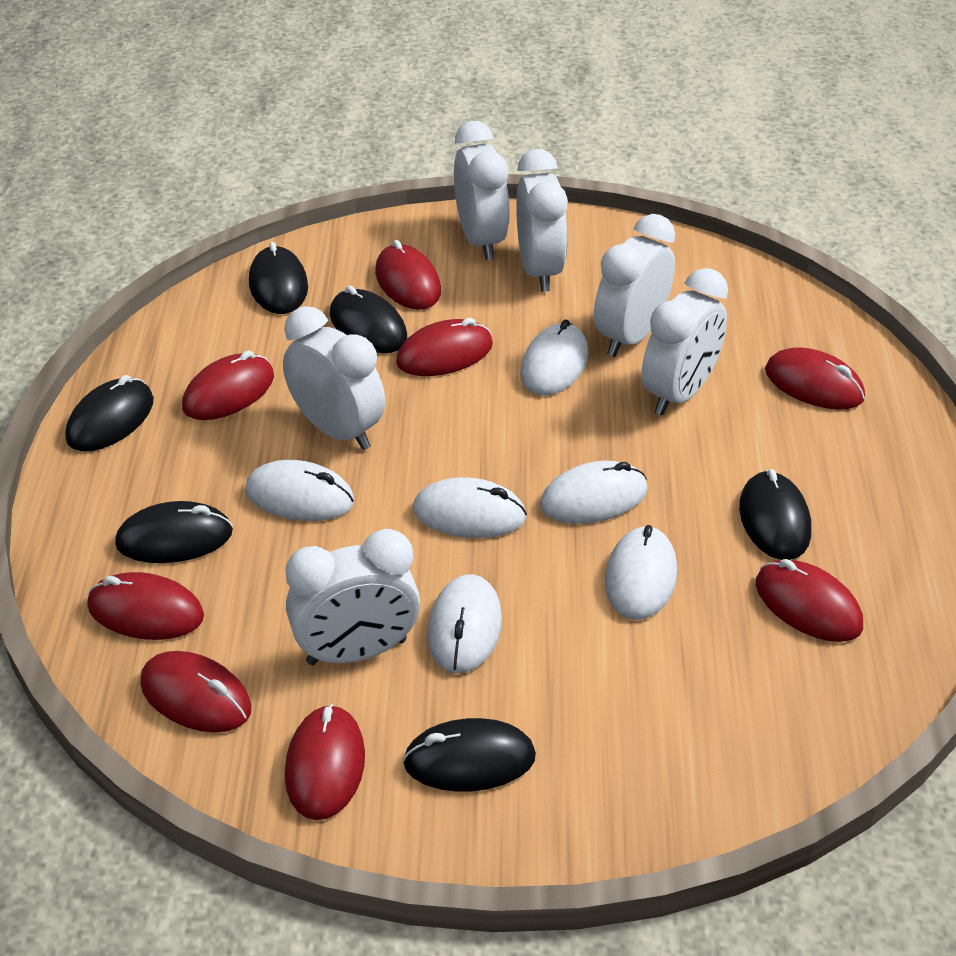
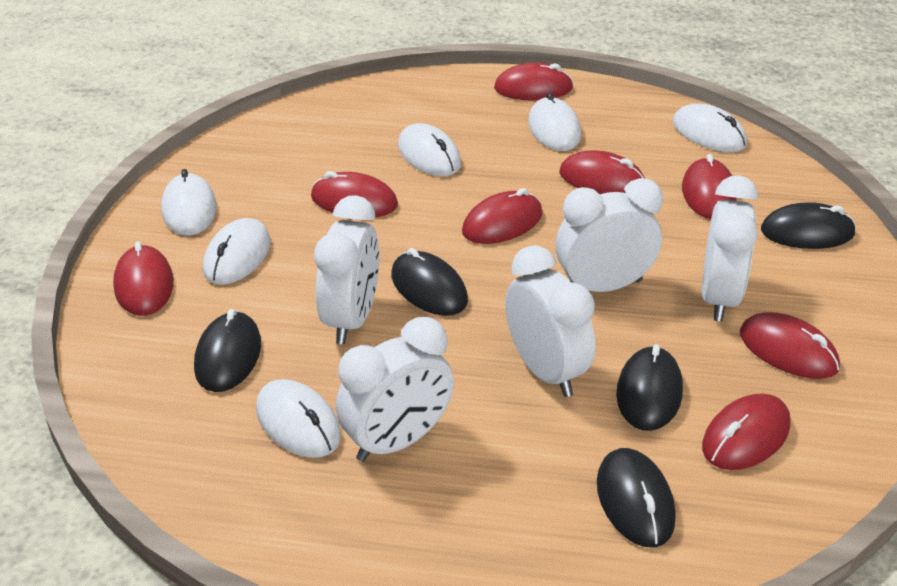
black mouse: [65,375,154,451] [115,501,233,563] [249,242,308,314] [330,286,407,353] [403,718,536,792] [739,469,811,560] = 6 -> [194,309,261,392] [391,248,468,316] [597,448,676,547] [616,344,683,431] [761,202,856,249] = 5
white clock: [283,306,385,450] [286,529,420,665] [454,121,510,260] [516,149,568,292] [594,214,675,357] [642,268,728,415] = 6 -> [314,195,379,344] [336,317,454,462] [505,245,596,397] [555,178,663,292] [702,175,758,322] = 5

